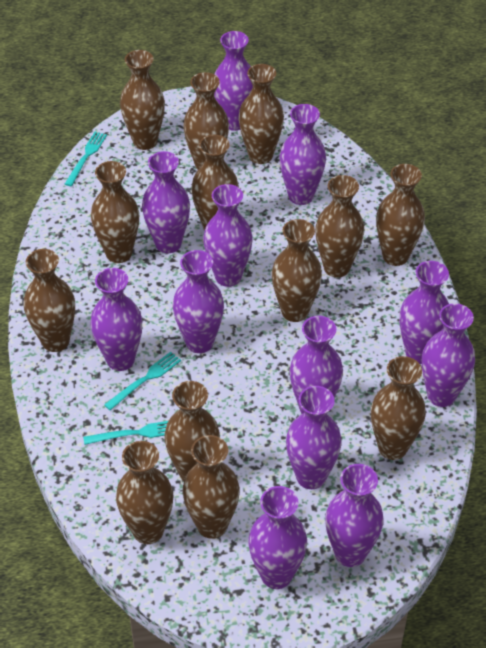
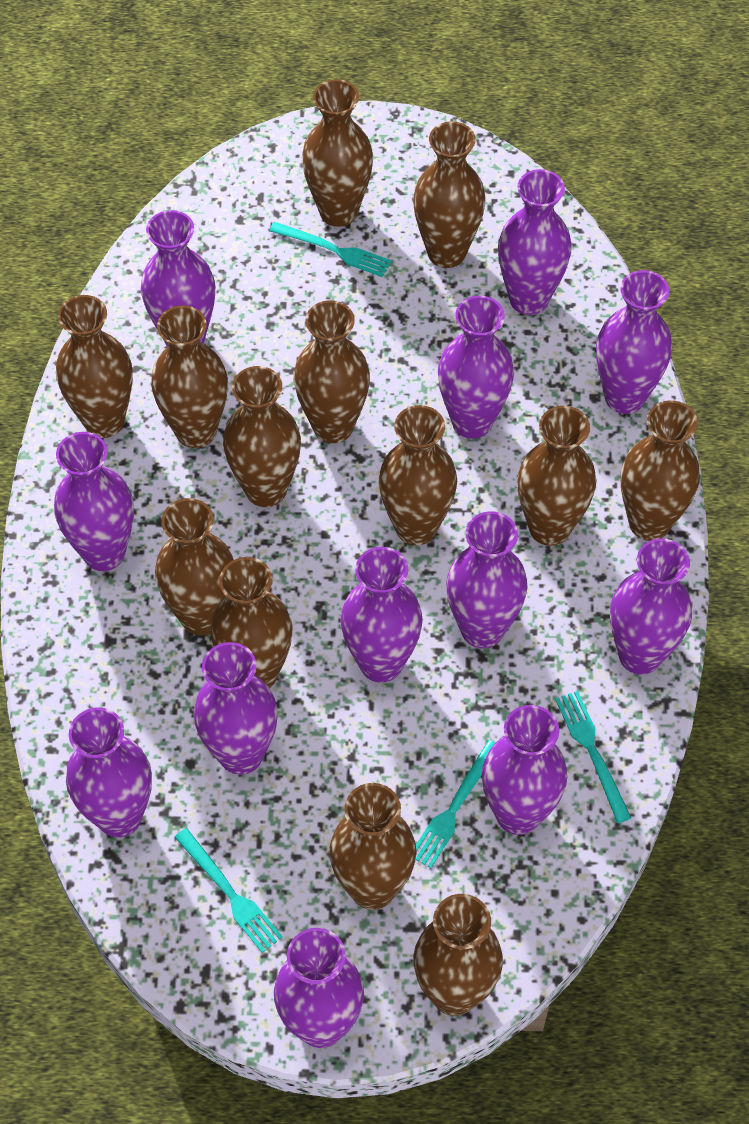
turquoise fork: [65,132,107,186] [83,421,168,445] [104,352,181,410] = 3 -> [175,828,283,953] [269,222,392,277] [416,740,495,868] [555,691,631,823] = 4

